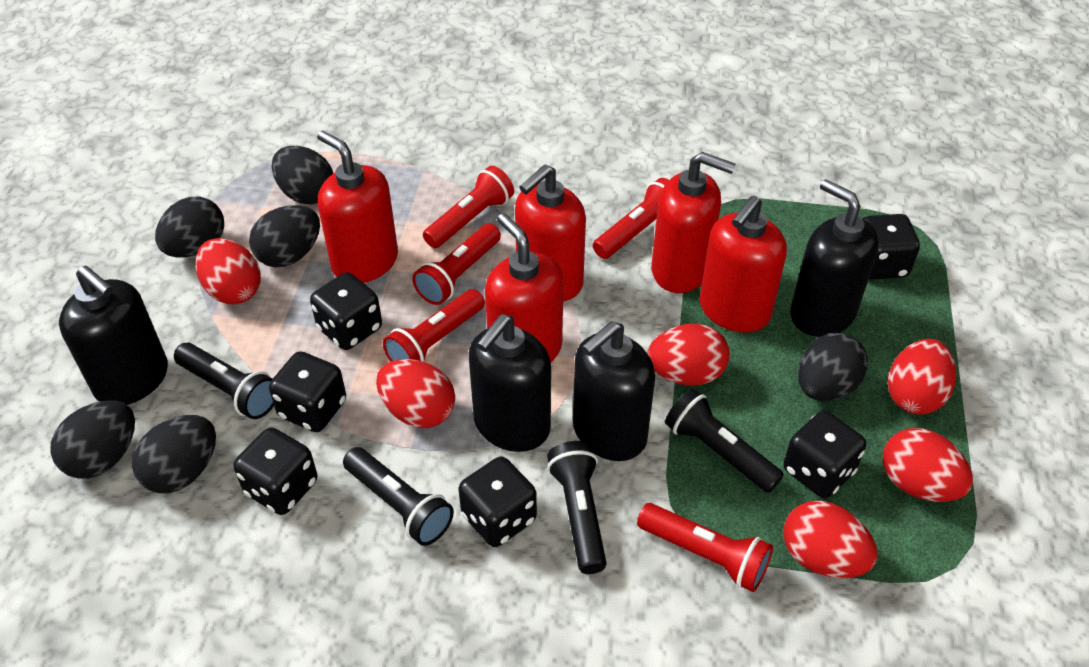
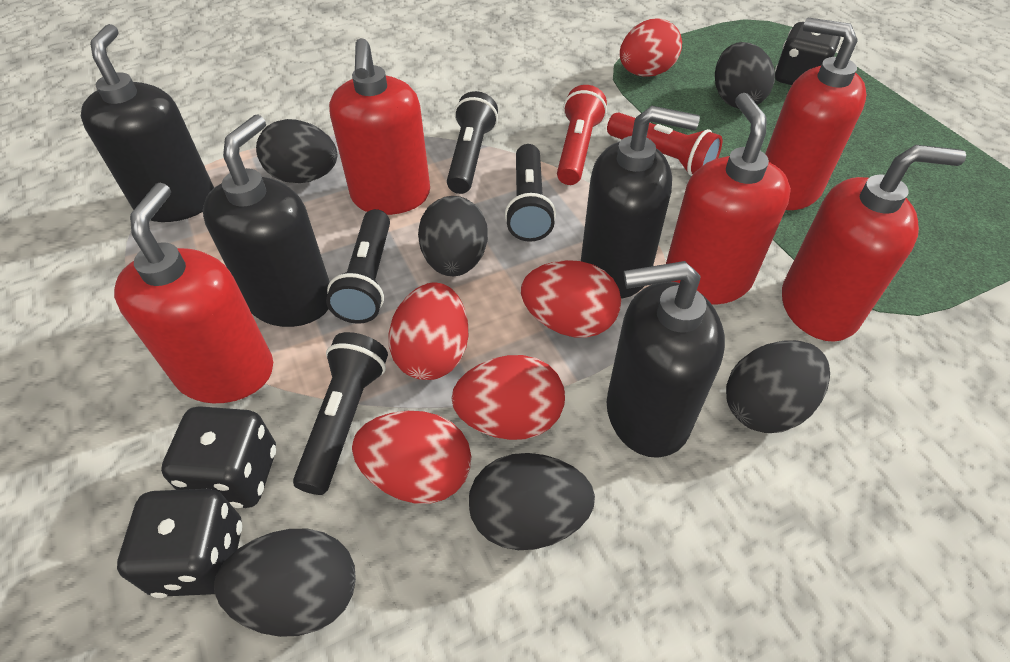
black dice: [234,427,317,515] [269,351,346,432] [310,272,382,350] [458,457,537,547] [783,411,866,498] [863,214,920,280] = 6 -> [117,489,243,598] [161,406,276,508] [775,22,841,85] = 3
red egg: [195,238,261,304] [376,359,455,428] [647,324,730,386] [783,501,878,578] [883,428,973,502] [888,339,956,415] = 6 -> [352,411,471,504] [388,282,468,380] [451,355,565,440] [521,260,621,338] [620,18,682,77] = 5
red flashlight: [383,289,485,362] [412,223,501,305] [423,166,514,248] [593,178,669,259] [637,503,773,592] = 5 -> [557,85,607,185] [607,112,722,176] = 2

